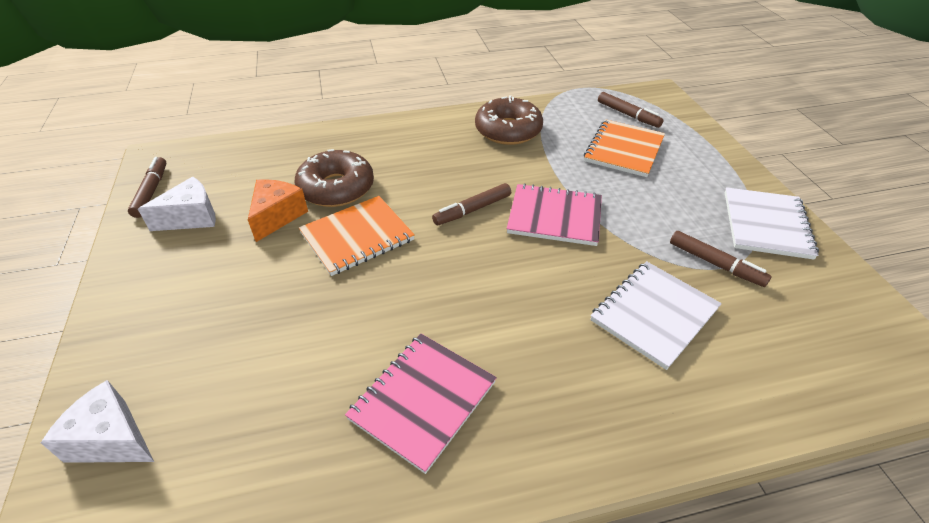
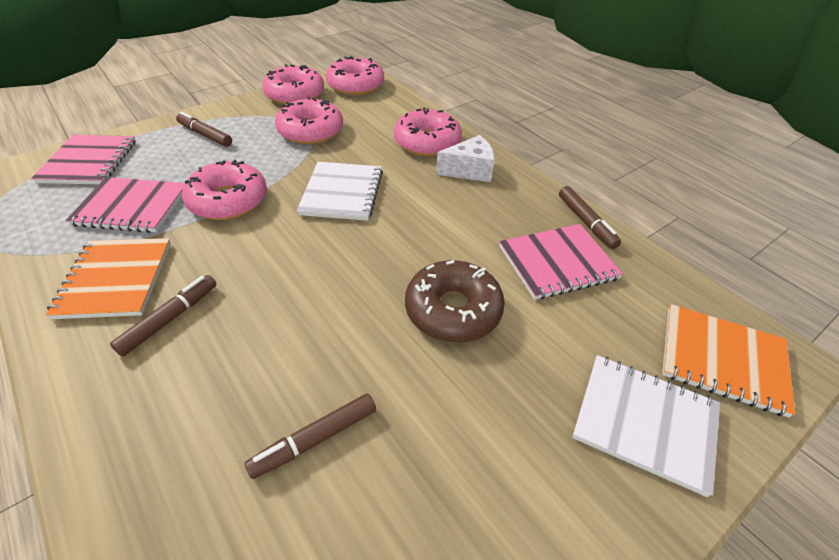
brown donut: [295,149,374,207] [475,95,543,145] = 2 -> [405,260,505,343] = 1
orange cheese: [248,179,308,242] = 1 -> none = 0
pink donut: none = 0 -> [182,160,267,220] [262,64,324,105] [275,97,343,144] [326,56,384,95] [394,107,462,156] = 5
pink notebook: [345,334,497,474] [506,183,602,246] = 2 -> [31,135,136,184] [66,177,184,233] [499,224,623,300] = 3
white cheese: [41,380,154,463] [138,177,216,231] = 2 -> [436,135,495,182] = 1

